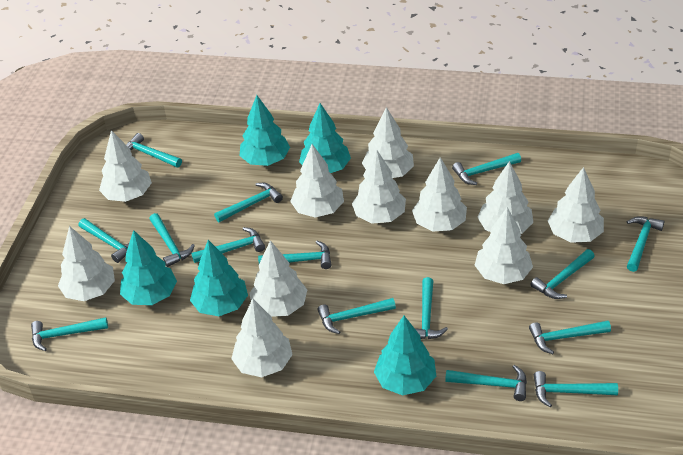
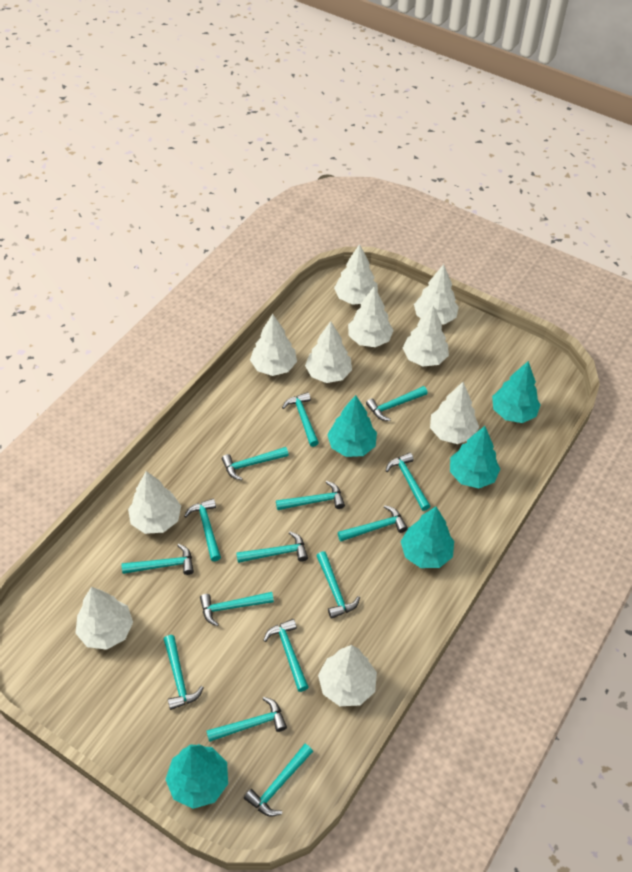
white tree: [58,226,115,301] [99,130,152,202] [231,299,293,377] [249,240,307,317] [290,144,344,218] [352,150,406,224] [362,107,414,178] [412,157,467,231] [475,207,533,284] [477,161,533,234] [548,167,604,243] = 11 -> [76,587,133,650] [128,471,181,534] [250,314,297,376] [305,321,352,383] [318,645,377,706] [334,244,378,305] [348,286,394,347] [403,306,449,366] [414,264,459,325] [430,382,479,444] = 10

